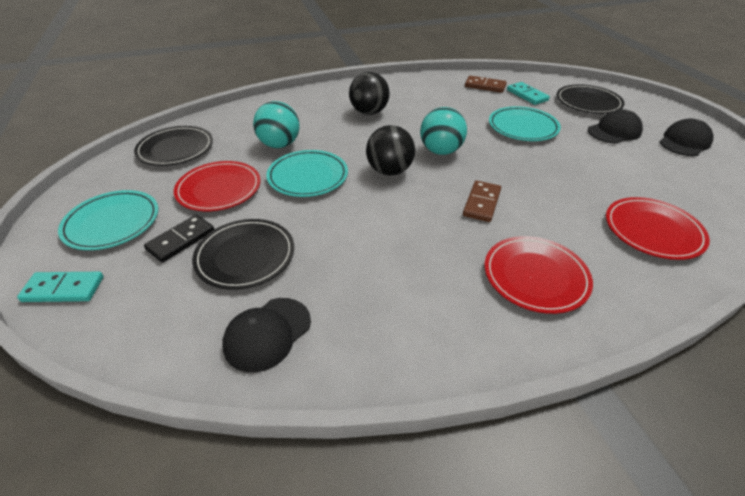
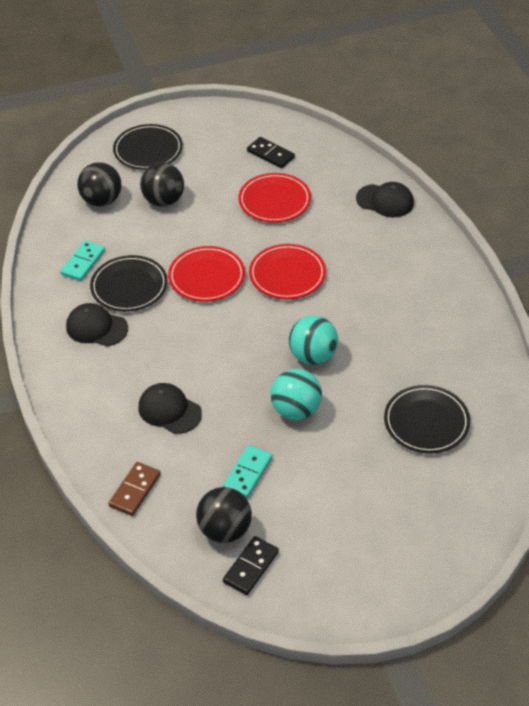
black ball: [349,72,390,115] [366,125,415,176] = 2 -> [77,162,122,207] [140,162,184,207] [196,487,252,543] = 3
black domino: [144,215,214,263] = 1 -> [223,536,279,595] [247,137,295,168] = 2
brown domino: [463,181,501,222] [465,76,507,93] = 2 -> [108,462,161,516] = 1
turquoise plate: [58,190,158,250] [266,150,348,197] [489,106,561,141] = 3 -> none = 0

